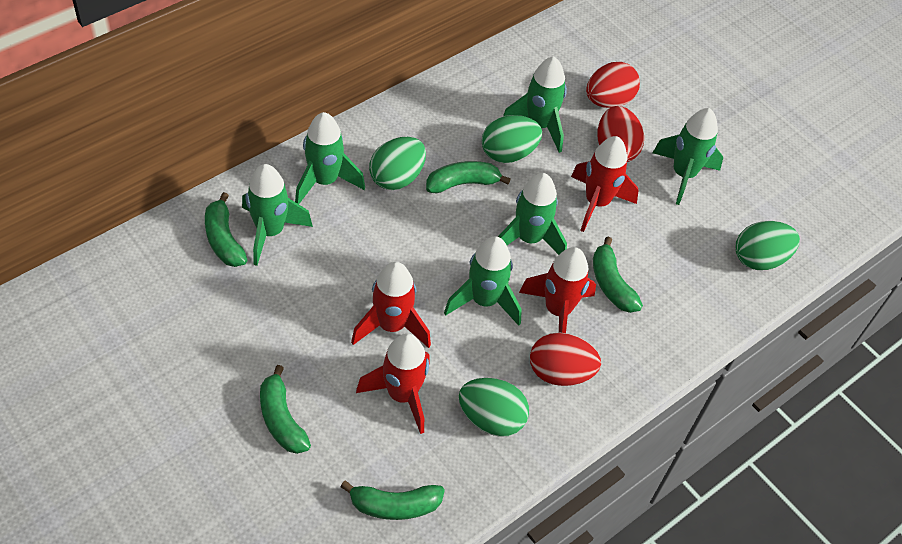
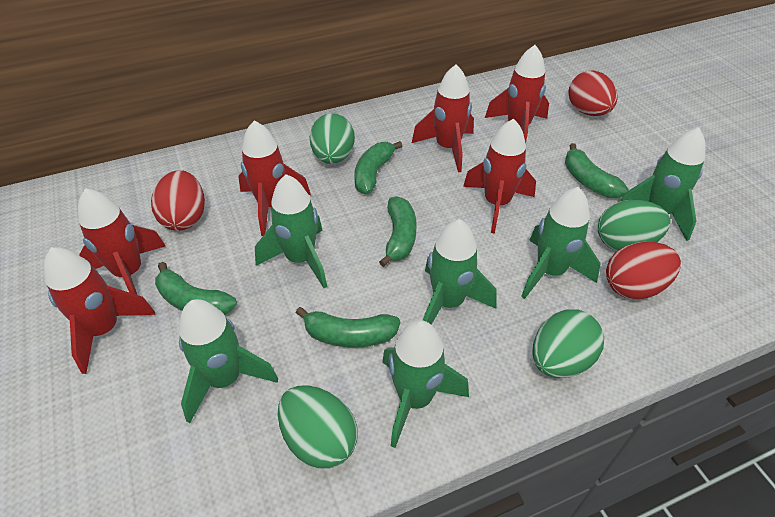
red rocket: [351,262,431,348] [356,333,430,434] [519,247,596,333] [571,136,639,232] = 4 -> [44,247,156,374] [78,188,165,295] [238,121,311,236] [412,64,474,173] [463,118,536,234] [485,45,549,143] = 6

